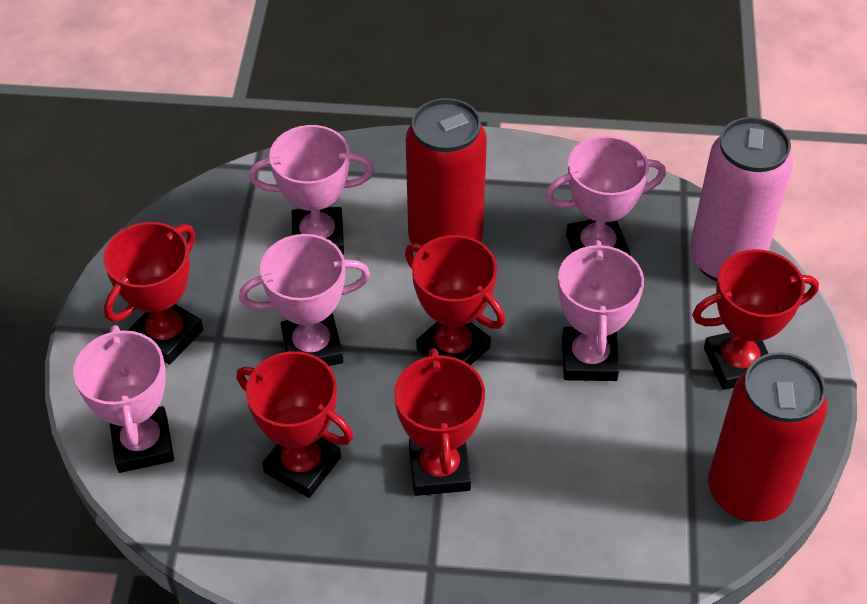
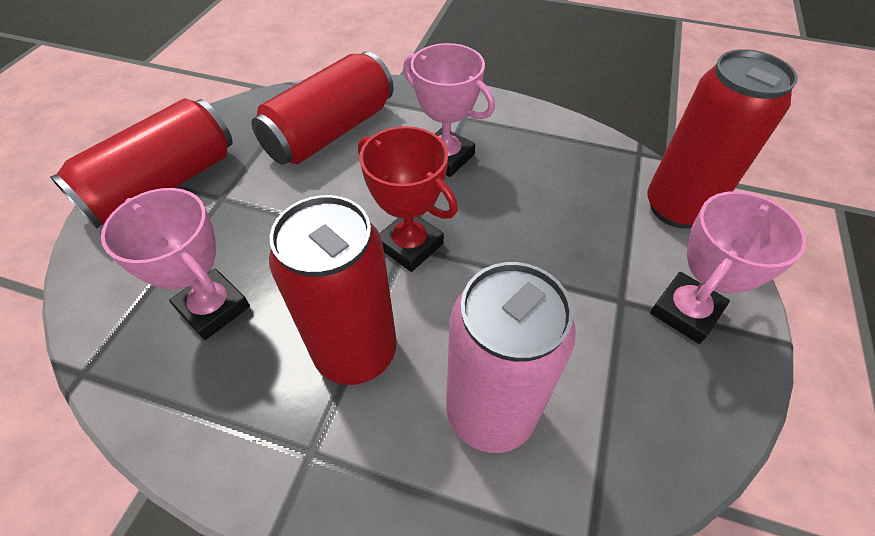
pink trophy: [73,325,174,473] [239,234,370,366] [249,125,374,255] [545,136,666,255] [558,240,644,381] = 5 -> [101,188,250,340] [403,43,495,177] [650,191,806,344] = 3
red can: [406,98,487,246] [708,352,828,522] = 2 -> [50,99,233,228] [251,51,394,165] [269,195,397,385] [647,49,798,228] = 4
red trophy: [103,222,203,365] [236,351,353,498] [394,348,485,496] [405,235,505,366] [692,249,819,390] = 5 -> [358,126,458,272] = 1

